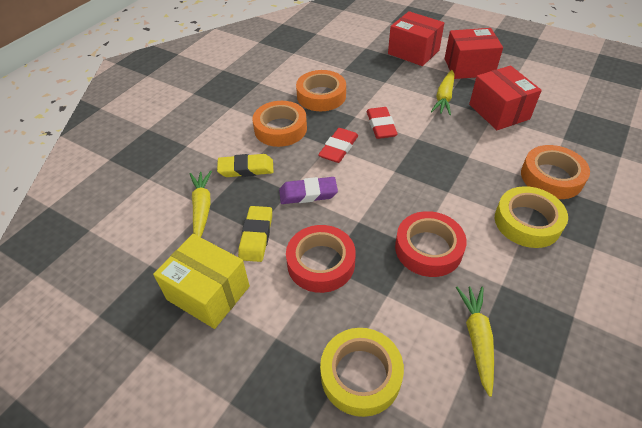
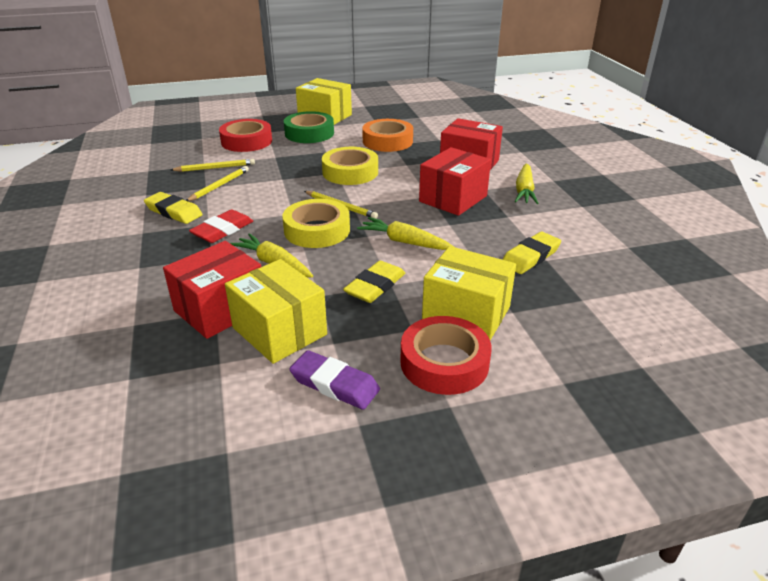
green tape: none = 0 -> [284,111,334,143] = 1
orange tape: [252,101,307,147] [296,70,346,111] [521,145,590,199] = 3 -> [362,119,413,152] = 1
red eraser: [318,128,358,163] [367,107,398,139] = 2 -> [189,209,253,243] = 1
yellow box: [153,234,250,329] = 1 -> [225,259,327,364] [296,78,352,125] [422,246,516,340] = 3
yellow eraser: [217,154,274,177] [238,206,272,262] = 2 -> [144,192,203,224] [343,261,405,303] [503,232,561,274] = 3
yellow pencil: none = 0 -> [171,159,255,172] [186,166,249,201] [304,191,378,219] = 3

